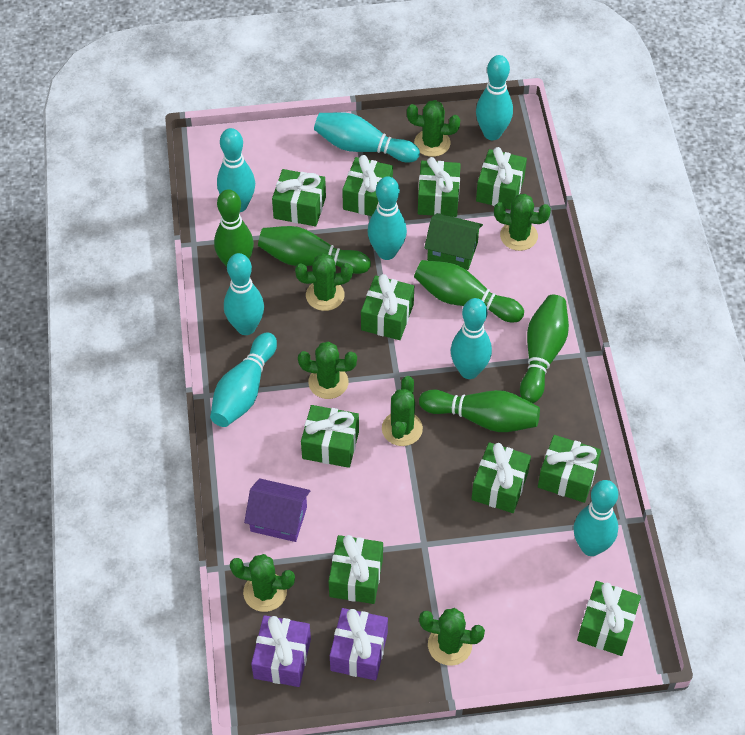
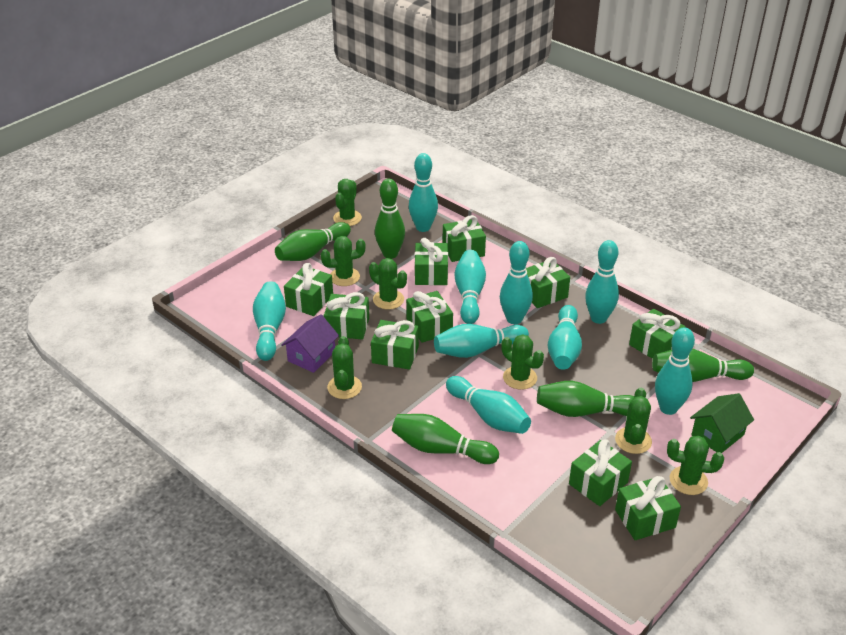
purple gift: [251,615,311,687] [330,608,388,680] = 2 -> none = 0
turquoise bowling pin: [210,333,277,427] [217,128,255,212] [224,253,264,335] [314,112,420,163] [368,176,407,260] [451,298,492,379] [476,55,513,140] [573,480,618,556] = 8 -> [253,281,286,361] [409,153,438,232] [434,324,529,358] [446,376,531,434] [455,250,486,324] [500,241,533,324] [548,305,582,370] [585,240,619,324] [655,327,695,415] = 9

